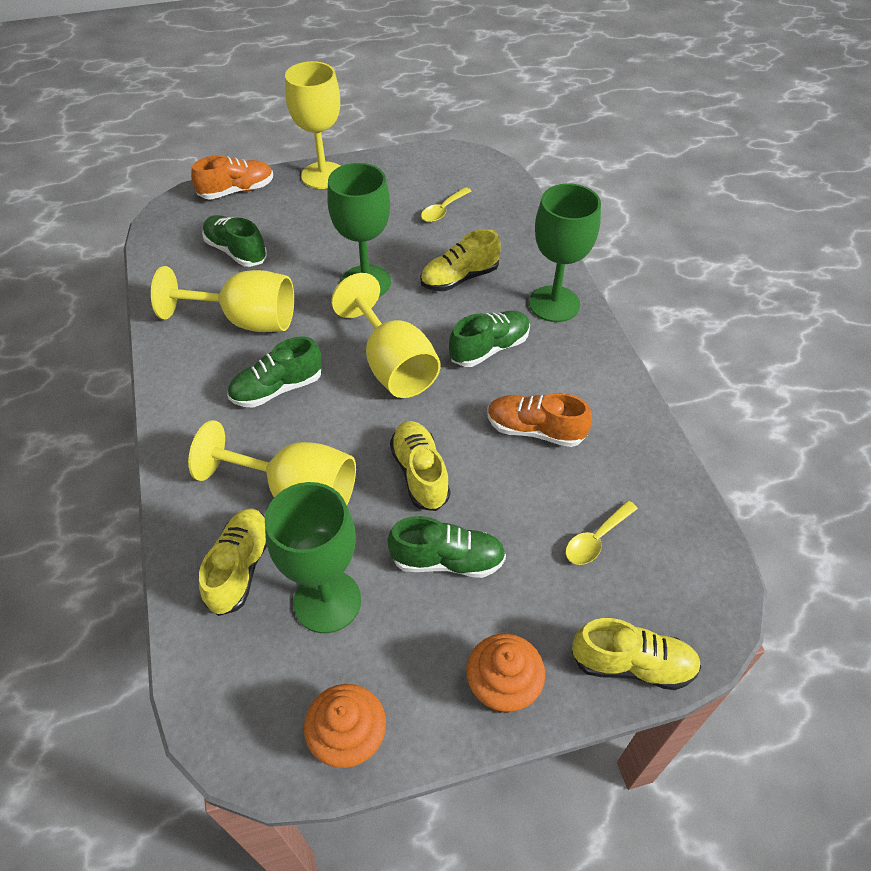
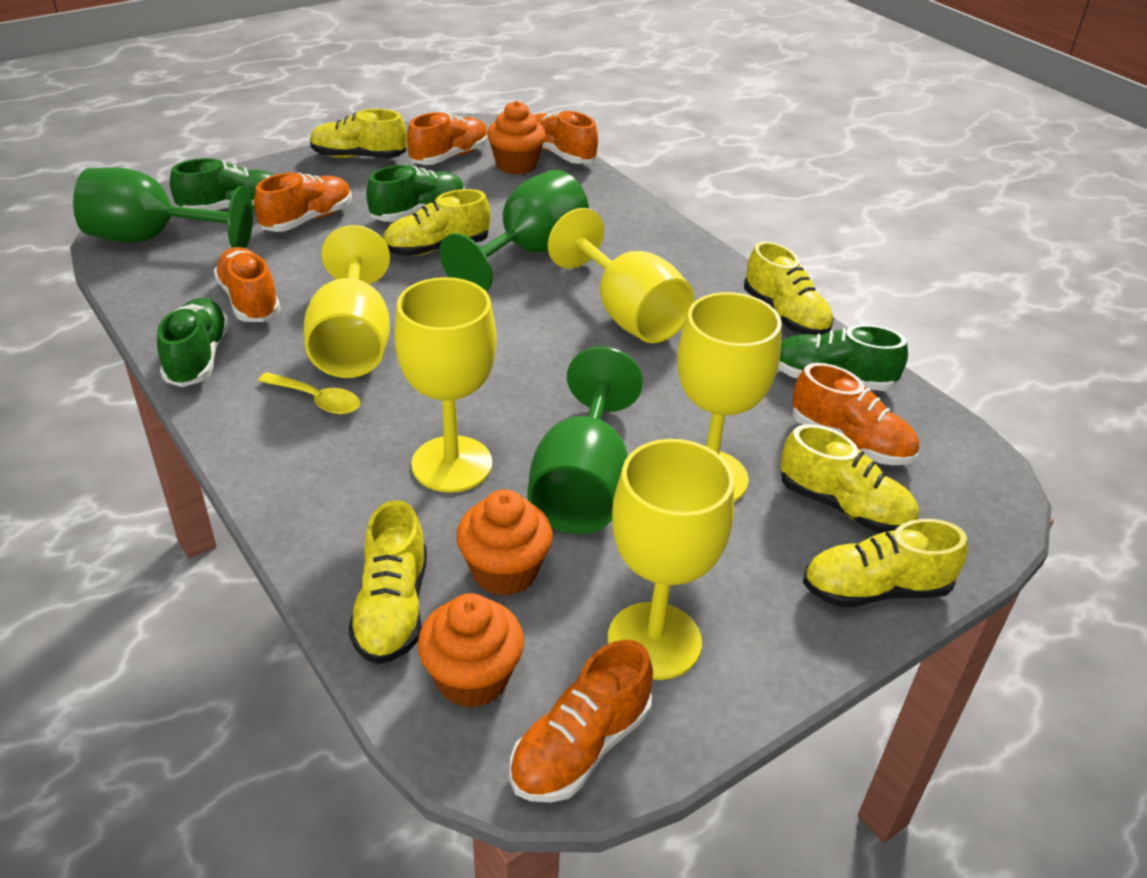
orange cupcake: [304,684,386,768] [466,634,545,713] = 2 -> [417,593,524,708] [456,489,552,596] [487,101,546,174] = 3
orange shoe: [191,155,273,200] [487,393,592,447] = 2 -> [213,247,280,322] [254,173,352,232] [407,112,488,165] [510,640,653,803] [534,111,598,164] [792,363,919,465] = 6
yellow goblet: [151,266,294,332] [188,420,356,505] [285,61,340,189] [331,273,441,398] = 4 -> [304,225,390,378] [394,277,497,492] [548,208,695,343] [608,439,734,680] [677,292,782,502] = 5
yellow shoe: [199,508,267,616] [390,421,450,511] [420,229,501,291] [572,618,701,690] = 4 -> [310,109,407,158] [348,500,427,664] [383,189,491,256] [744,241,834,335] [780,424,919,533] [803,519,968,608] = 6
yellow spoon: [421,187,471,222] [565,501,638,565] = 2 -> [258,372,360,414] = 1

